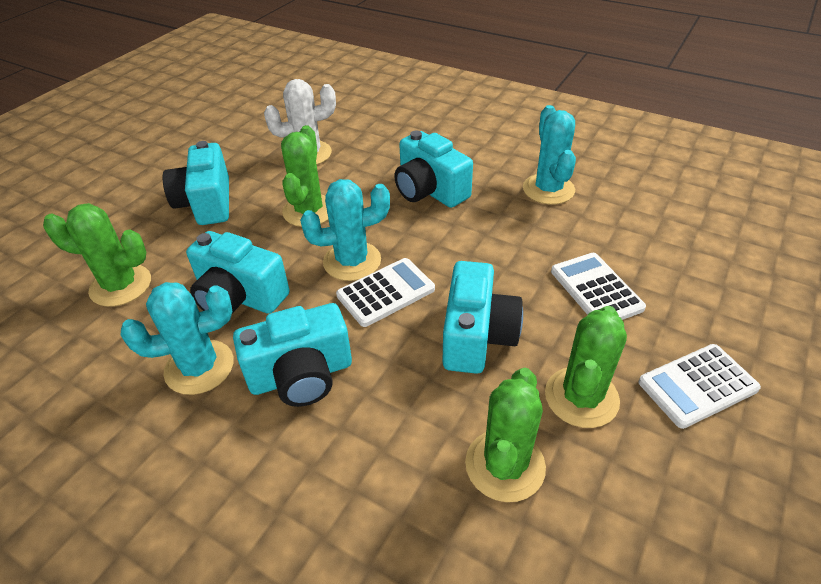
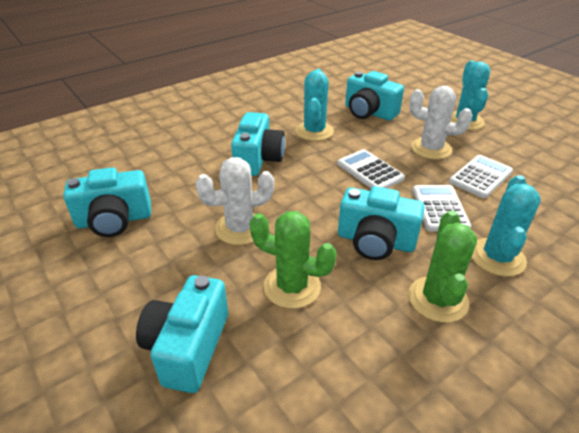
green cactus: [43,203,151,307] [281,125,328,227] [465,368,546,502] [545,306,627,428] = 4 -> [250,211,337,309] [408,210,477,323] = 2
white cactus: [264,79,336,165] = 1 -> [196,157,274,245] [409,86,473,160] = 2

